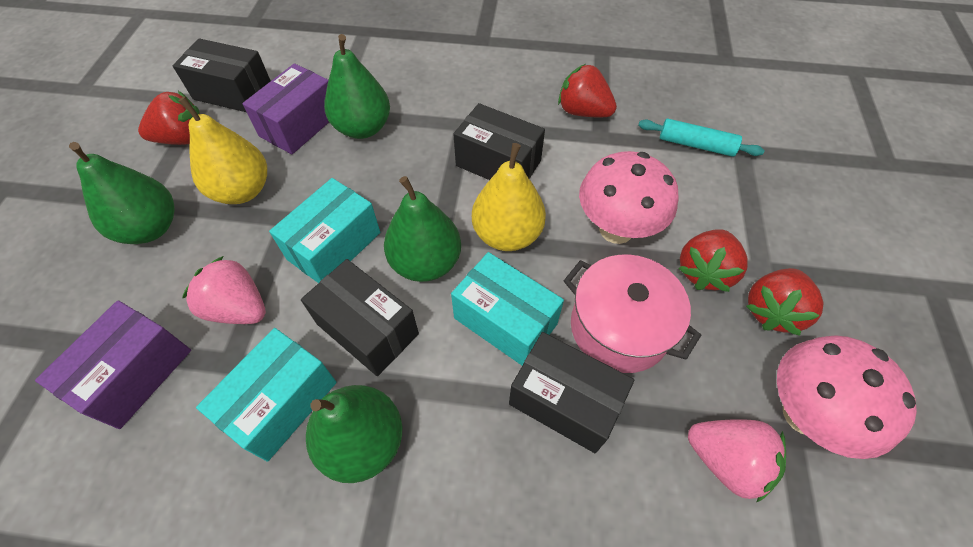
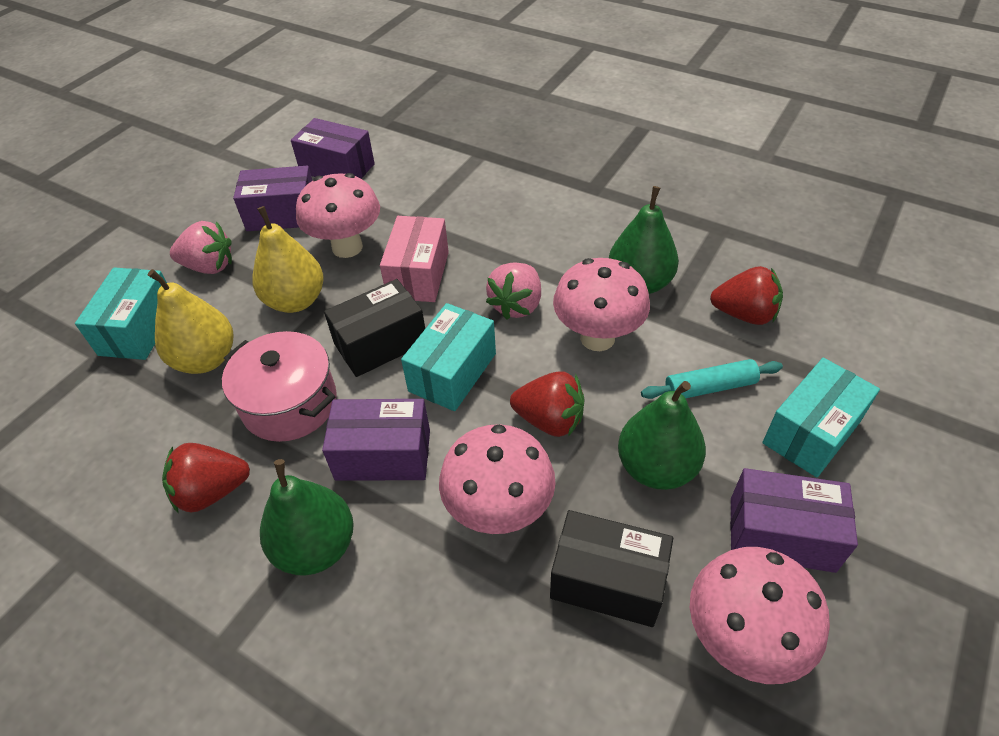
black box: [173,38,271,112] [301,259,419,376] [454,103,545,180] [509,332,634,453] = 4 -> [324,279,425,377] [550,510,673,627] = 2
green pear: [69,142,174,244] [306,385,402,483] [324,34,390,139] [384,176,461,282] = 4 -> [260,459,354,576] [609,186,679,294] [618,381,706,490] = 3
pink box: none = 0 -> [380,216,449,302] = 1
pink mushroom: [579,151,679,244] [777,335,917,459] = 2 -> [296,173,380,258] [439,424,556,534] [553,258,650,351] [690,547,830,684] = 4
purple box: [35,300,191,429] [242,63,329,154] = 2 -> [233,166,313,231] [291,118,375,178] [322,399,430,481] [730,468,858,573] = 4
red strawberry: [138,91,200,145] [558,64,617,117] [678,229,748,292] [746,268,824,336] = 4 -> [162,443,250,514] [510,371,584,437] [710,266,783,325] = 3

